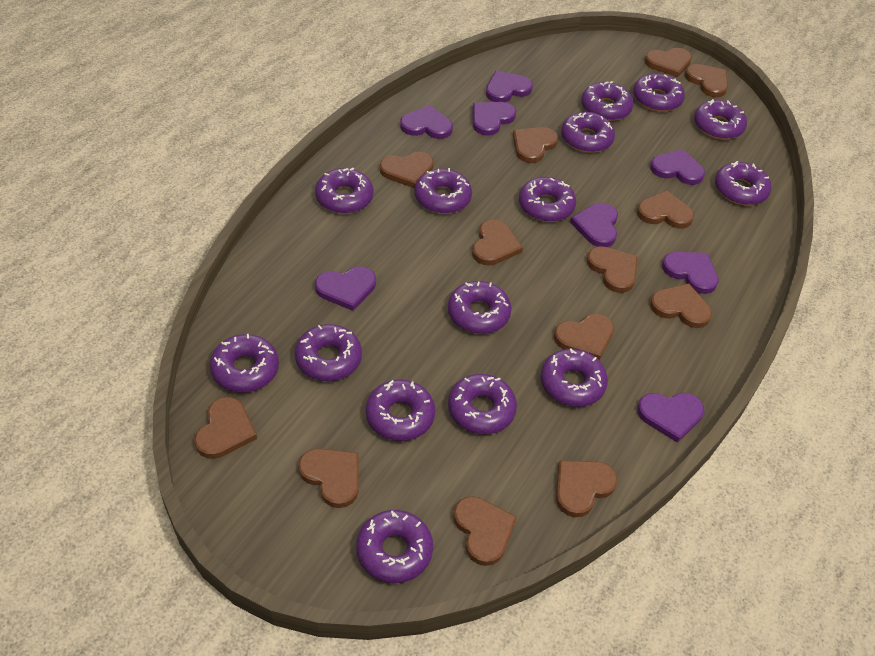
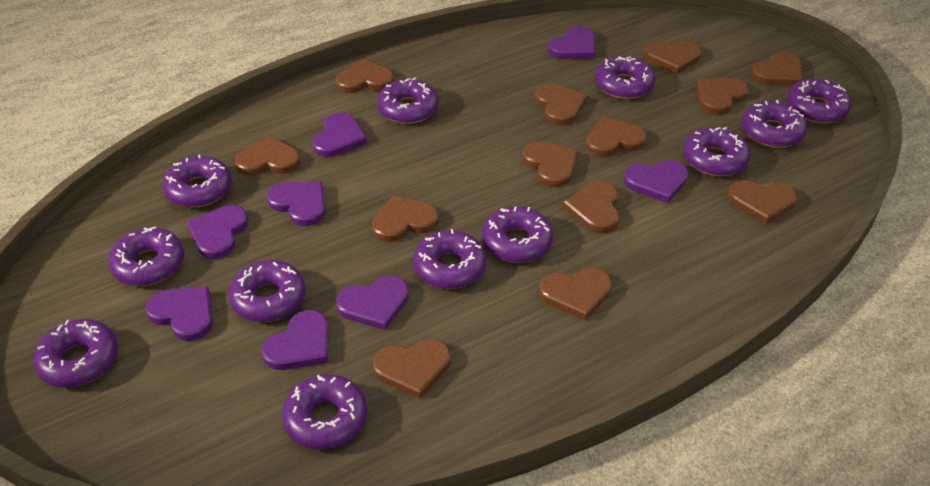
purple donut: [209,334,279,393] [294,324,362,381] [315,168,374,214] [356,510,433,583] [365,379,435,441] [415,168,472,214] [448,281,512,334] [448,374,517,434] [519,177,576,222] [540,348,608,407] [561,112,615,153] [581,81,633,121] [633,73,685,112] [694,99,747,140] [715,161,772,205] = 15 -> [33,319,118,387] [108,227,184,286] [162,155,232,208] [229,260,306,322] [282,374,367,450] [377,78,439,124] [413,229,486,289] [482,206,553,263] [595,56,655,99] [683,127,750,176] [742,100,807,148] [787,79,851,124] = 12

